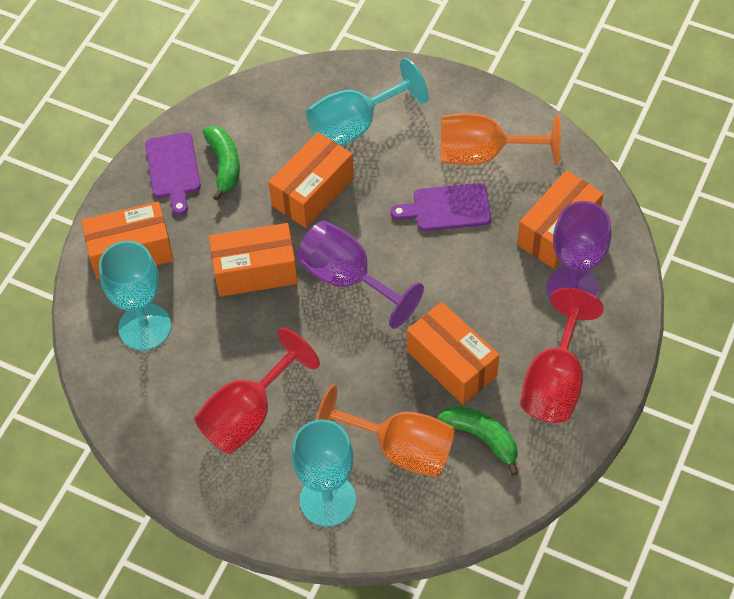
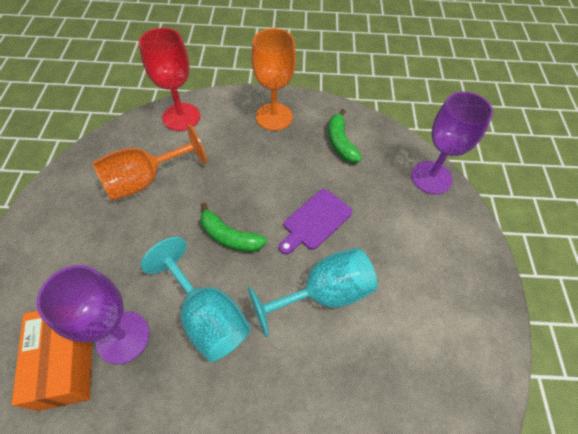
orange box: [81,201,174,280] [209,223,298,297] [269,132,354,228] [407,302,499,404] [517,170,603,269] = 5 -> [11,311,92,411] = 1
purple cutting board: [145,132,201,215] [391,183,491,231] = 2 -> [279,189,352,255] = 1
red goblet: [194,328,320,454] [520,288,604,423] = 2 -> [139,28,200,131] = 1
turquoise goblet: [99,241,171,350] [291,419,356,527] [306,58,428,146] = 3 -> [141,237,251,362] [248,248,378,338] = 2

